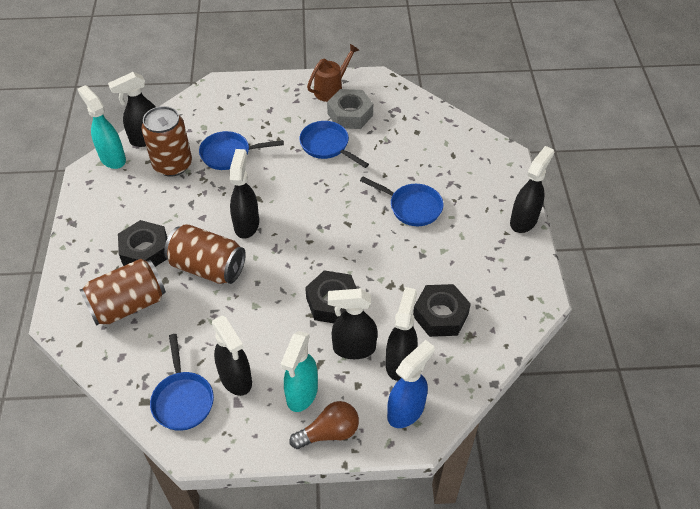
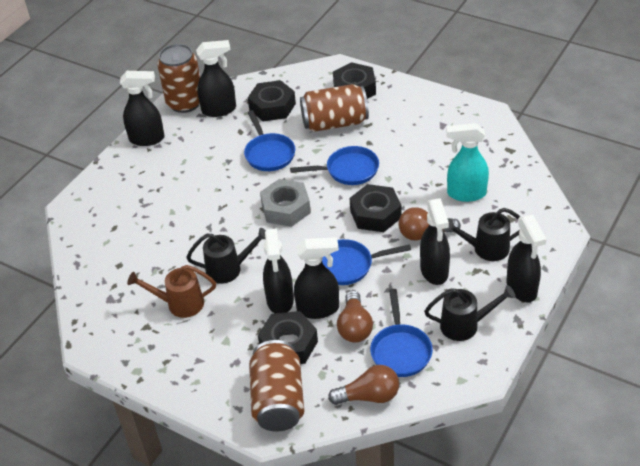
black nut: [118,220,167,267] [305,270,357,323] [413,284,471,337] = 3 -> [248,80,296,121] [258,311,318,364] [333,62,376,99] [350,184,402,232] = 4
black watering can: none = 0 -> [186,228,266,284] [424,285,516,341] [443,208,520,261] = 3
blue spray bottle: [387,340,435,428] = 1 -> none = 0
brown light bulb: [289,401,359,449] = 1 -> [328,365,399,405] [337,290,373,343] [398,207,461,241] = 3
turquoise spray bottle: [78,85,126,169] [281,331,318,412] = 2 -> [447,123,489,202] = 1

